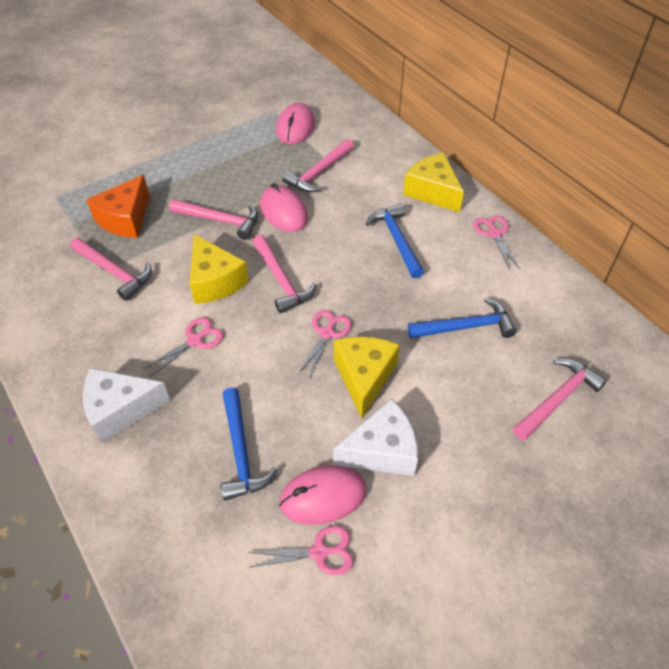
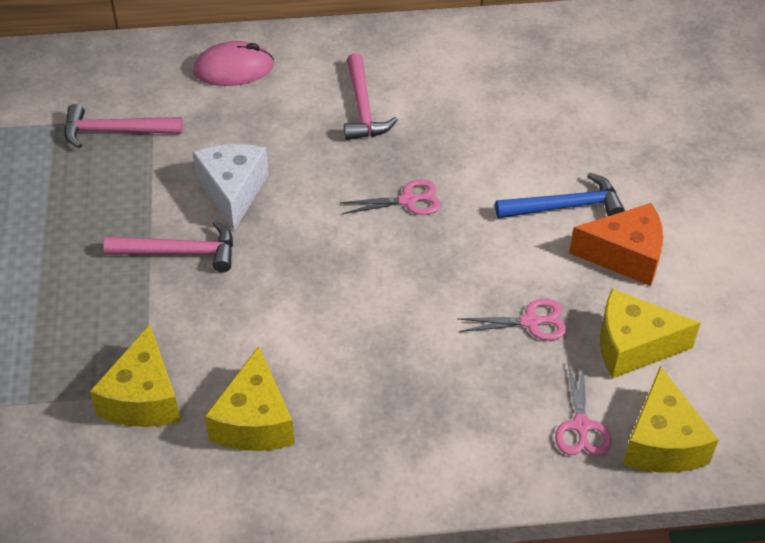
blue hammer: [221,388,277,501] [366,204,424,278] [408,297,517,338] = 3 -> [495,173,625,218] = 1
pink hammer: [70,238,152,301] [169,199,258,240] [253,235,316,313] [282,139,354,193] [513,359,607,440] = 5 -> [64,104,183,149] [104,221,233,272] [344,53,398,140] = 3
pink mouse: [260,183,308,232] [276,103,315,144] [279,465,367,525] = 3 -> [193,41,274,86] = 1
pink scissors: [143,317,223,377] [248,526,353,575] [298,310,352,378] [473,215,520,270] = 4 -> [340,179,441,215] [457,299,567,340] [555,363,611,456] = 3
white cheese: [83,368,170,443] [333,399,418,476] = 2 -> [193,144,269,230] = 1
yellow cheese: [190,234,249,304] [334,337,400,419] [403,153,464,212] = 3 -> [90,324,181,427] [205,346,295,451] [600,289,701,378] [623,366,718,473] = 4

